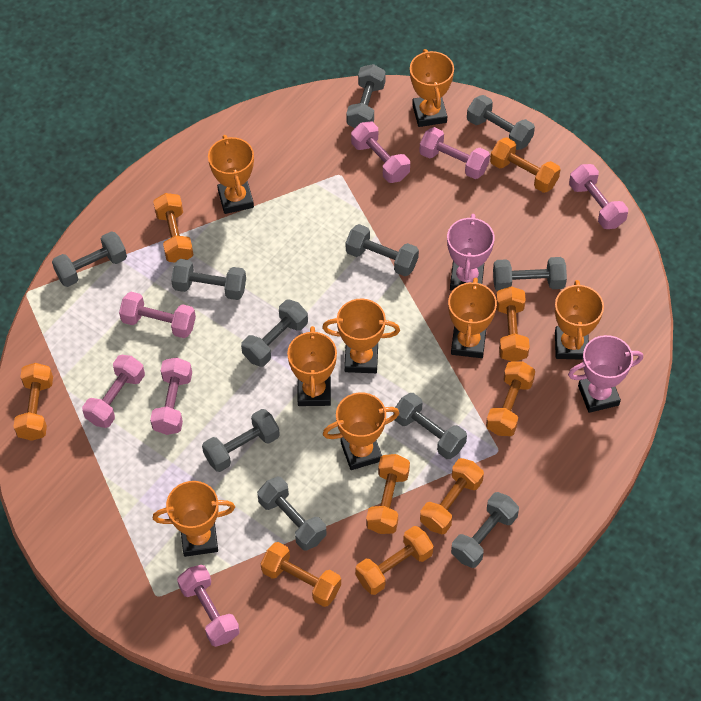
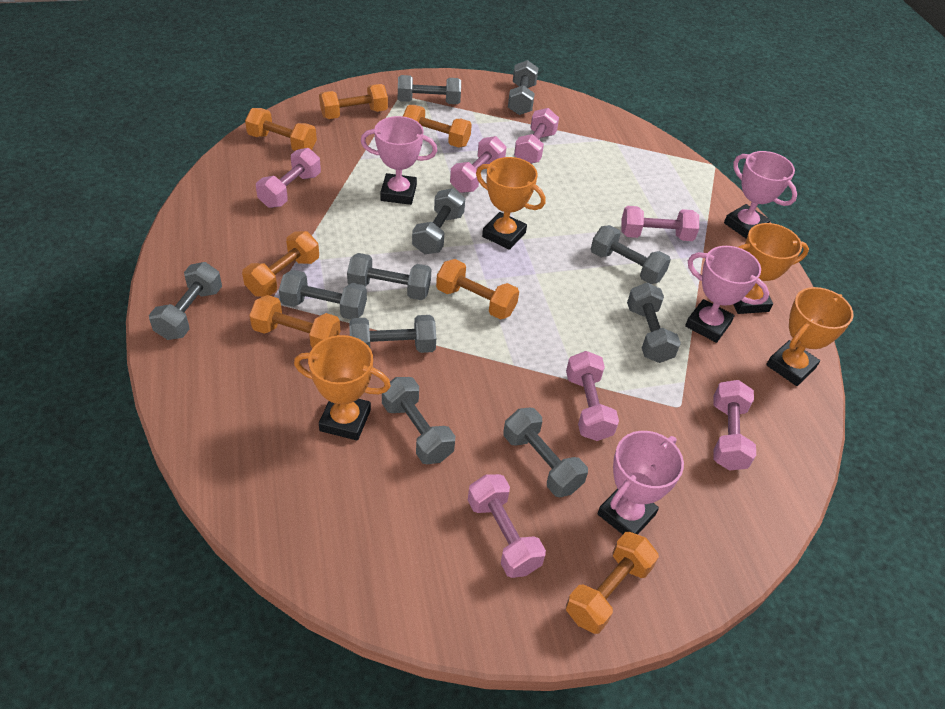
orange dumbbell: [13,363,53,441] [153,193,193,263] [260,542,341,607] [355,526,434,595] [366,454,410,534] [420,458,484,534] [486,361,535,436] [490,137,560,193] [496,287,530,361] = 9 -> [242,231,319,297] [245,108,317,151] [249,295,340,349] [319,84,388,119] [403,105,472,148] [436,259,519,319] [566,532,659,634] = 7
orange trophy: [153,481,235,557] [208,135,254,214] [287,326,337,406] [322,299,400,373] [323,392,399,470] [410,49,454,127] [448,278,497,358] [555,280,604,360] = 8 -> [294,335,391,440] [476,157,545,250] [733,223,809,314] [766,287,853,386] = 4
pink trophy: [447,214,495,291] [568,335,643,413] = 2 -> [361,116,437,205] [597,431,684,535] [685,246,769,343] [724,151,797,239] = 4

